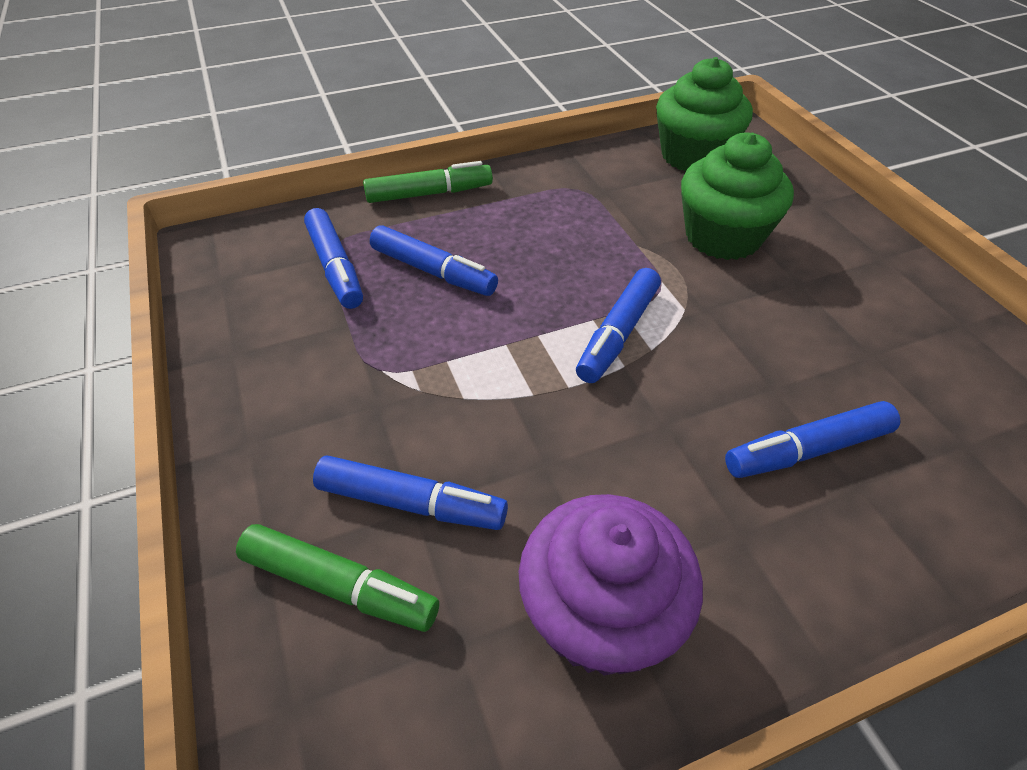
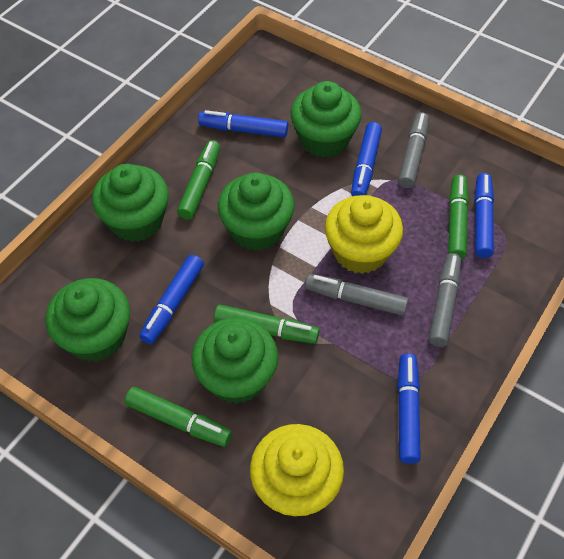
green cupcake: [656,57,753,172] [681,133,794,260] = 2 -> [45,278,130,362] [92,164,169,242] [192,318,278,404] [218,173,295,251] [291,81,362,158] = 5
green marker: [236,524,439,632] [363,161,493,203] = 2 -> [125,387,232,447] [177,140,220,220] [214,305,320,344] [448,175,469,259] = 4
grey marker: none = 0 -> [305,274,408,316] [398,112,429,188] [429,253,461,347] = 3
purple cupcake: [519,494,703,676] = 1 -> none = 0
yellow cupcake: none = 0 -> [250,424,344,517] [325,195,403,274] = 2

